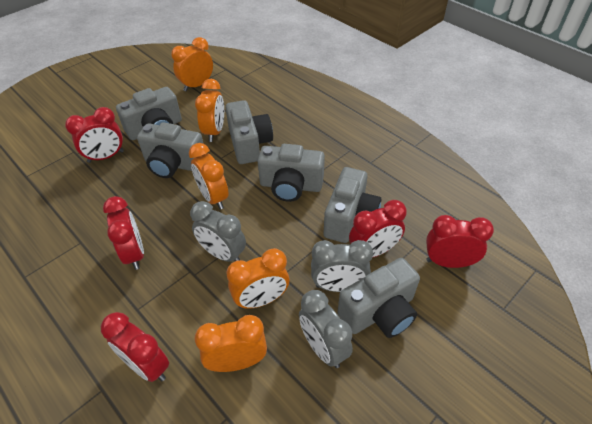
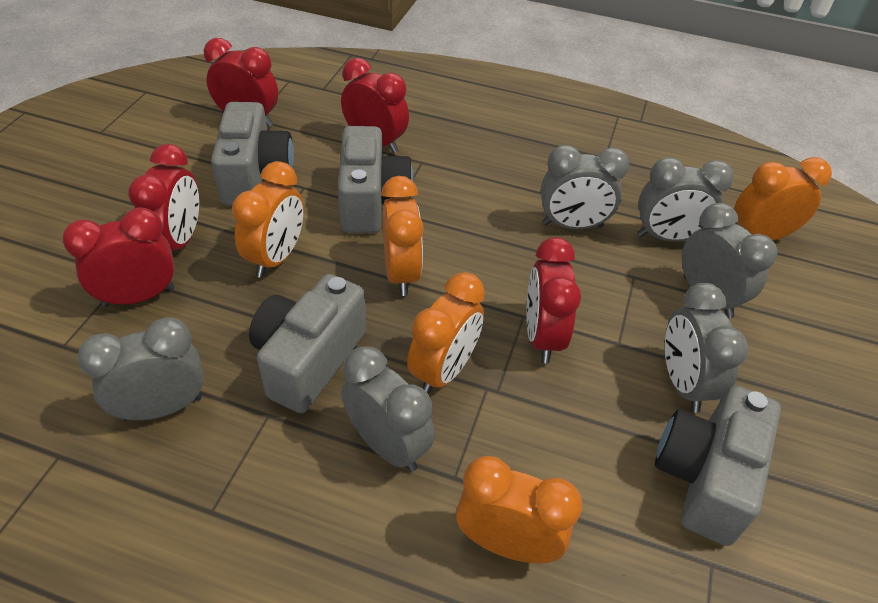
grey camera: [116,87,182,140] [137,122,203,178] [226,100,273,164] [258,144,325,202] [324,167,382,243] [338,258,420,338] = 6 -> [211,102,294,205] [249,274,366,413] [338,126,413,233] [655,385,781,546] = 4
grey clock: [190,201,246,262] [299,290,353,368] [311,240,373,292] = 3 -> [78,317,204,421] [341,346,435,472] [541,145,629,229] [637,157,734,242] [665,283,748,413] [682,203,777,318] = 6

